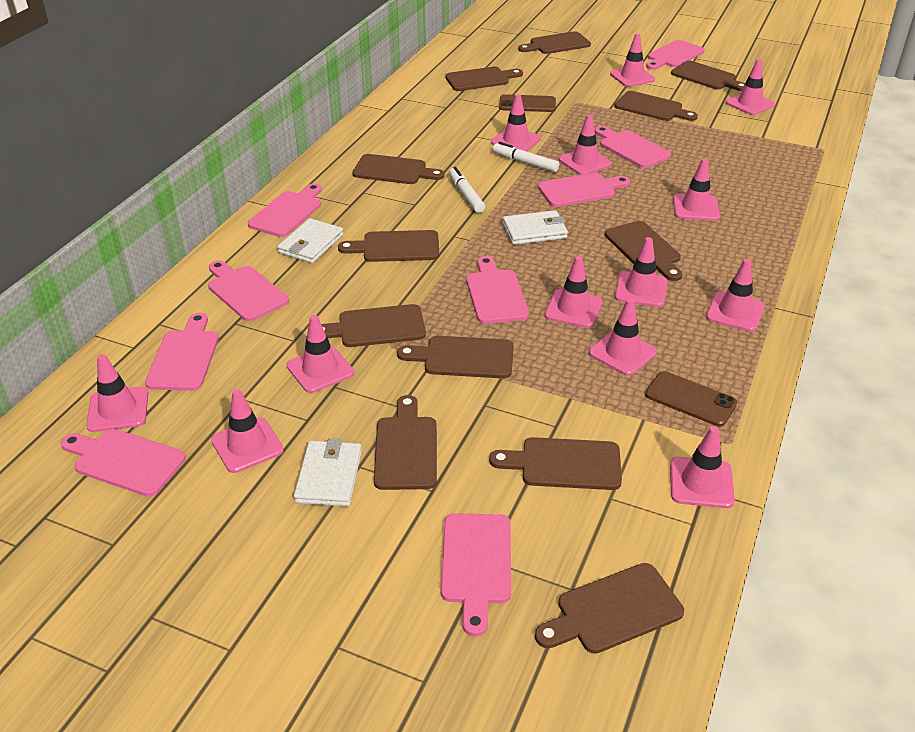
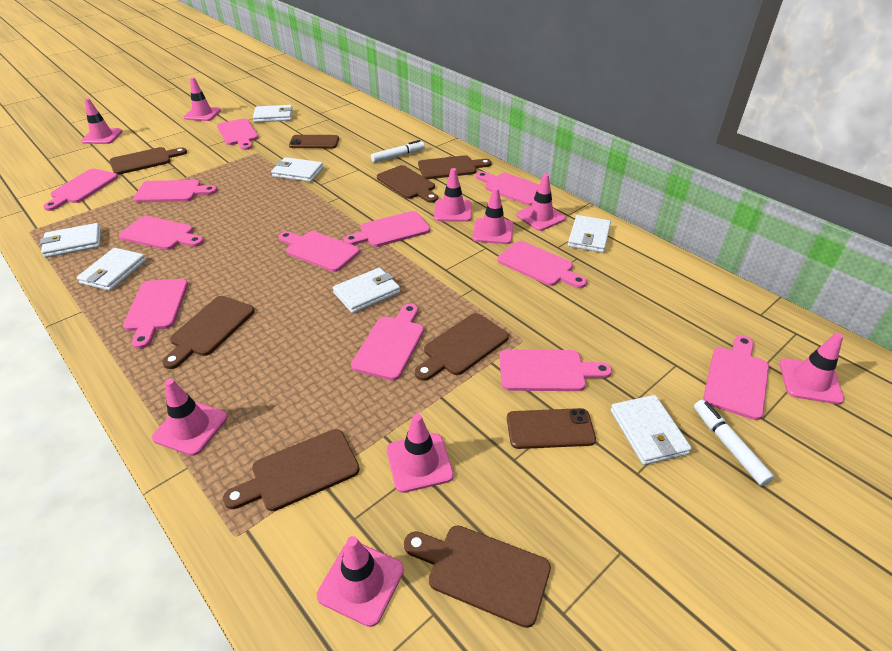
brown cutting board: [321,304,426,347] [338,230,439,262] [352,154,445,184] [374,395,437,490] [397,336,514,378] [445,67,523,91] [489,437,622,490] [518,31,591,54] [535,563,684,654] [605,221,683,281] [614,91,698,121] [671,61,745,91] = 12 -> [110,147,187,175] [162,296,255,369] [223,429,360,511] [377,165,438,203] [404,525,551,628] [415,313,509,381] [418,155,492,179] = 7
pink cutting board: [61,429,186,497] [145,313,219,391] [208,260,289,321] [248,183,322,237] [441,513,511,637] [466,256,529,324] [538,173,630,207] [595,126,671,168] [646,40,705,70] = 9 -> [43,169,118,211] [119,216,204,250] [123,279,188,349] [133,180,217,202] [217,118,258,150] [278,231,360,272] [344,211,430,247] [351,303,424,381] [476,172,539,206] [497,241,587,288] [499,349,612,391] [703,335,769,420] = 12
pink traffic cone: [86,354,148,432] [211,389,284,473] [287,315,354,393] [491,94,541,151] [545,256,603,328] [559,114,612,175] [589,298,657,376] [610,34,655,87] [615,237,667,307] [670,426,735,508] [673,158,720,221] [706,259,765,332] [726,59,775,115] = 13 -> [81,98,123,144] [152,379,228,456] [184,77,221,121] [317,536,404,627] [387,414,454,493] [434,168,472,222] [472,188,513,244] [516,174,566,231] [779,333,844,404] = 9
white wallet: [277,218,344,263] [294,438,362,507] [503,210,568,245] = 3 -> [40,223,101,258] [77,248,146,291] [253,105,293,122] [271,157,323,182] [333,267,400,313] [568,215,611,253] [610,395,692,465] = 7

